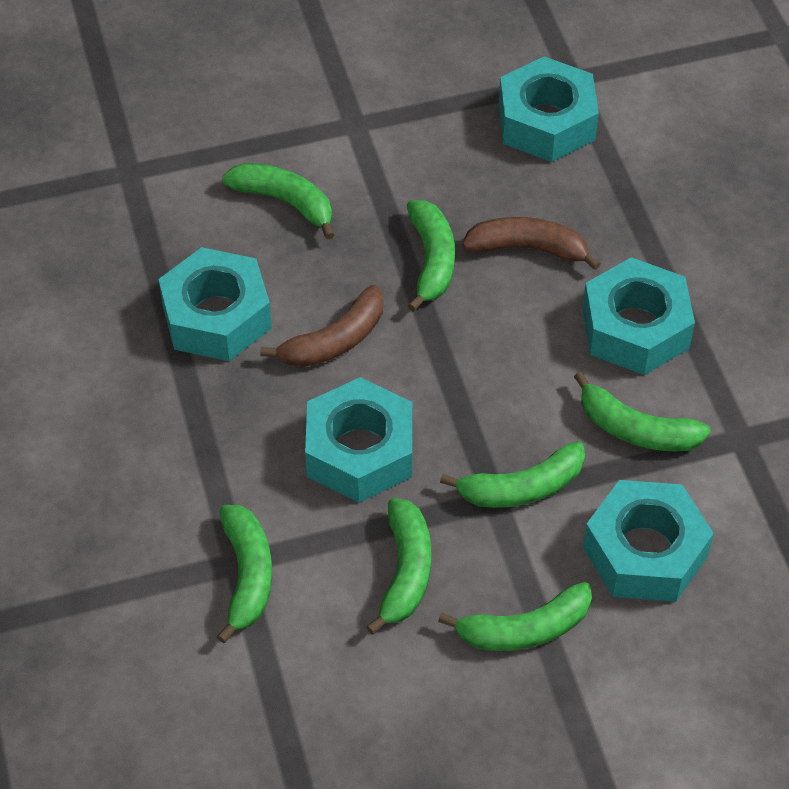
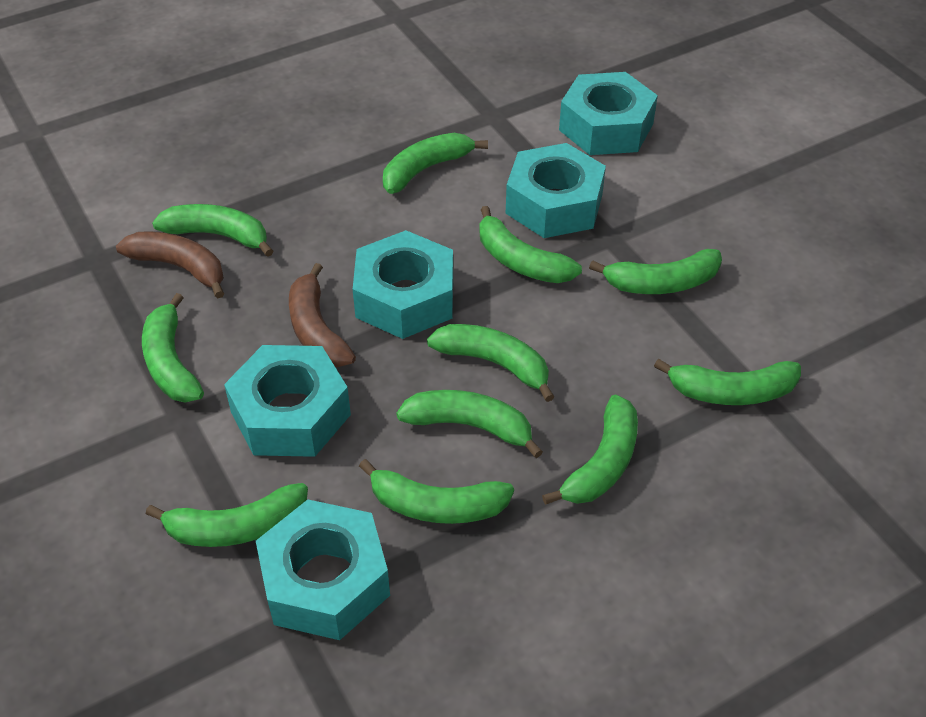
green banana: [217,505,272,643] [222,163,334,240] [366,498,431,634] [407,200,455,312] [438,582,592,651] [440,441,585,508] [574,372,711,451] = 7 -> [142,293,204,402] [146,483,308,547] [152,204,273,257] [359,459,514,524] [383,133,488,194] [396,390,543,458] [427,324,554,402] [479,206,582,283] [542,394,638,505] [589,249,722,294] [654,359,801,405] = 11

